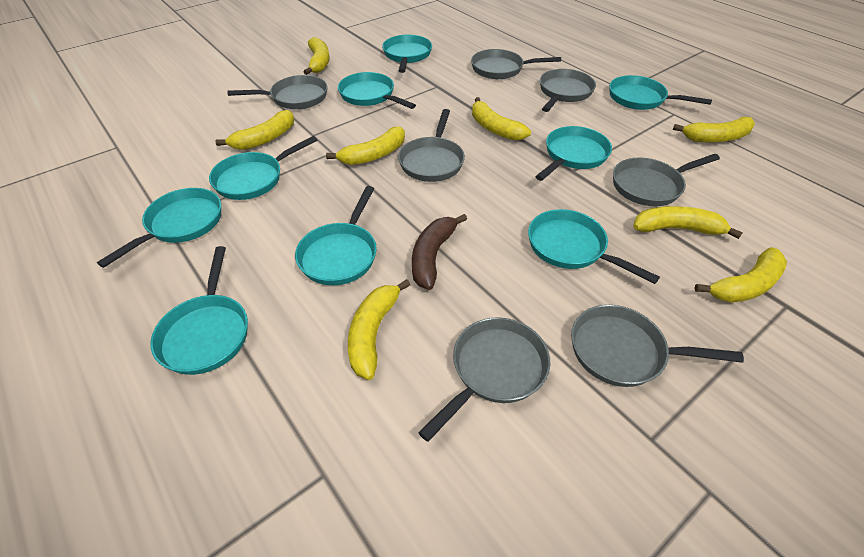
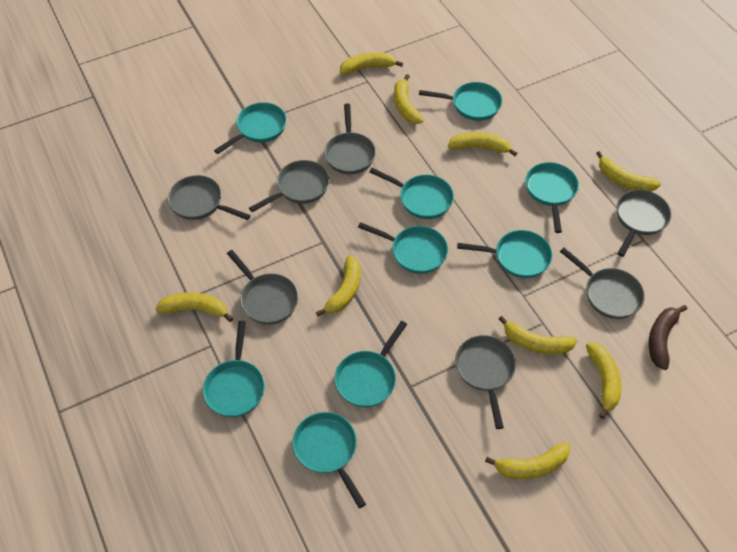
yellow banana: [215,110,294,150] [304,37,329,75] [326,127,405,165] [348,279,410,380] [472,97,531,141] [633,206,743,239] [673,117,755,143] [694,247,787,303] = 8 -> [156,293,233,322] [316,255,361,316] [340,52,403,75] [394,74,423,124] [448,132,517,156] [485,442,570,479] [499,316,577,354] [586,343,621,419] [596,151,661,191] = 9

